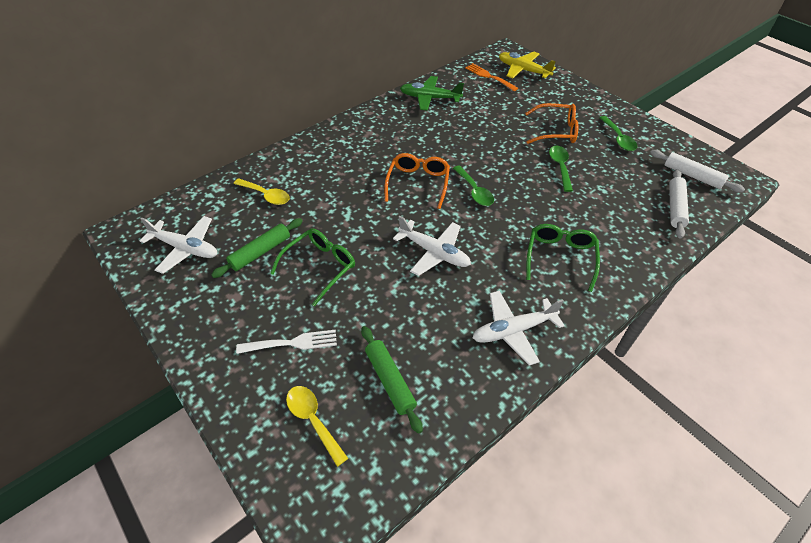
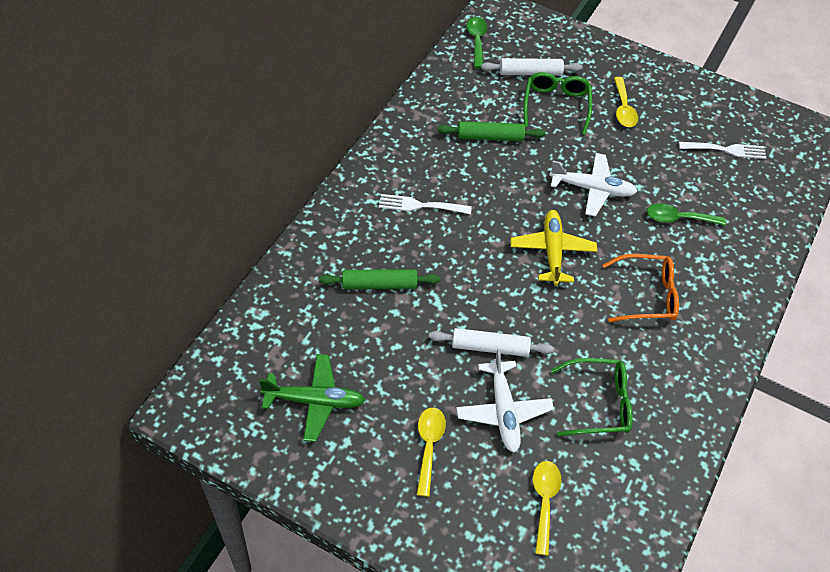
green spoon: [453,165,494,206] [549,146,573,192] [600,116,637,151] = 3 -> [467,17,487,68] [647,204,726,226] = 2
orange fork: [465,63,518,91] = 1 -> none = 0
orange glasses: [384,153,450,209] [525,103,578,144] = 2 -> [603,254,679,322] = 1
white fork: [236,330,337,354] = 1 -> [379,194,472,214] [679,142,766,159] = 2
white plane: [140,216,217,274] [393,216,471,276] [473,291,565,366] = 3 -> [456,349,554,453] [549,153,638,217] = 2
yellow spoon: [234,178,290,205] [286,386,348,467] = 2 -> [417,408,446,497] [533,461,561,556] [614,77,638,127] = 3

